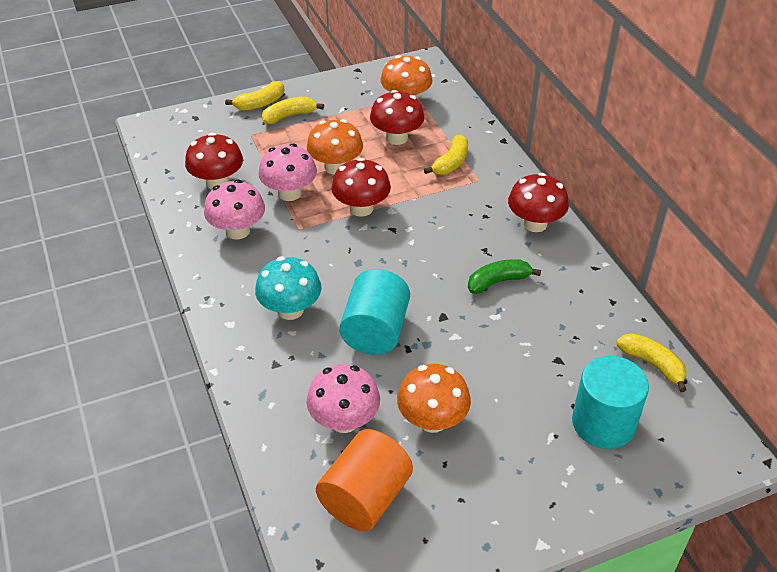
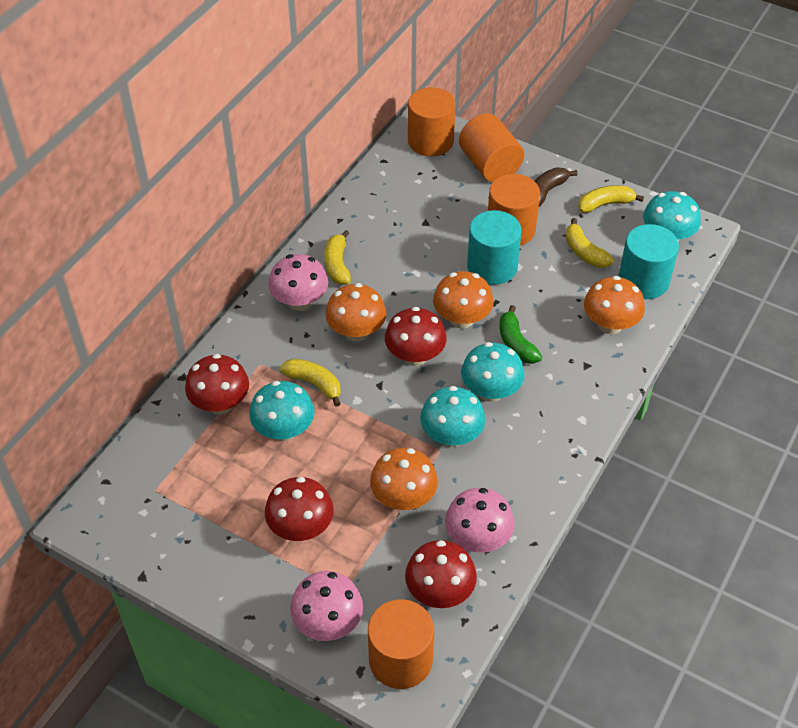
brown banana: none = 0 -> [535,167,578,207] = 1
orange cylinder: [316,429,413,531] = 1 -> [368,599,434,689] [408,87,456,156] [459,114,524,182] [488,174,540,246] = 4
orange mushroom: [307,119,363,175] [380,55,432,98] [397,364,471,433] = 3 -> [325,283,386,342] [370,448,438,510] [433,271,493,329] [584,276,645,334] = 4
turquoise mushroom: [255,256,321,320] = 1 -> [249,381,315,441] [420,386,485,447] [461,342,525,402] [643,191,701,241] = 4

